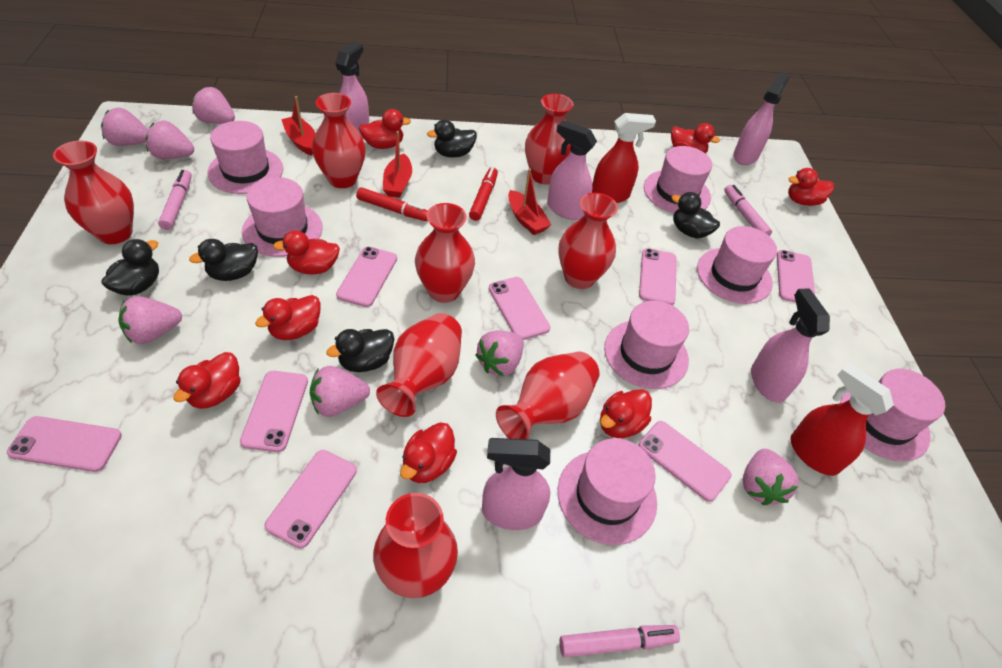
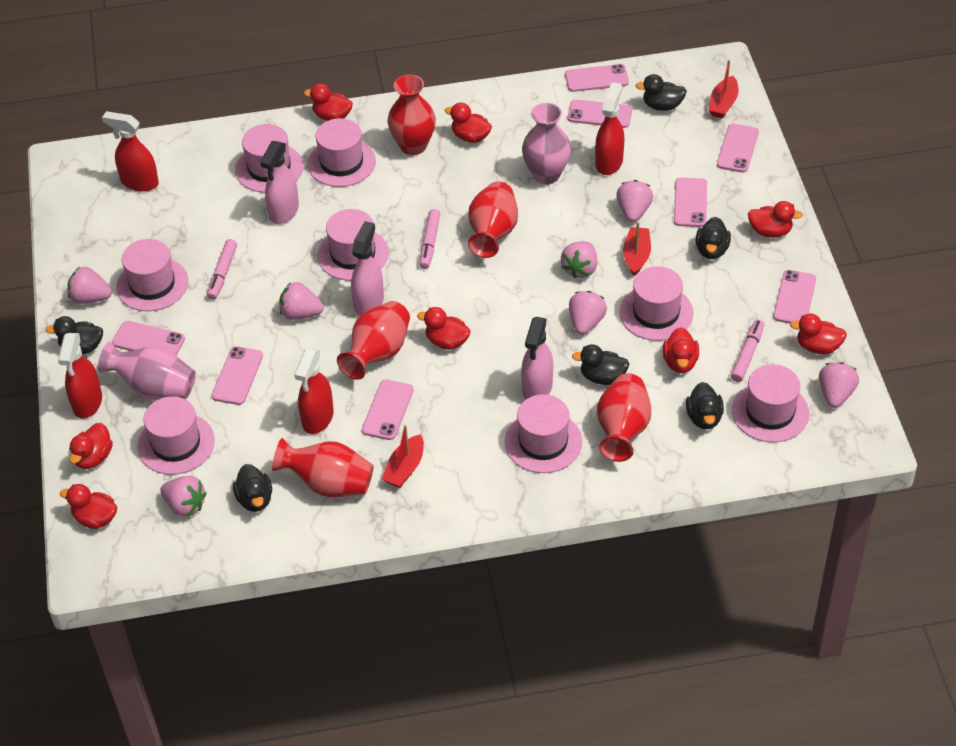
black duck: [101,239,159,296] [189,239,258,281] [326,329,394,372] [427,120,477,158] [672,192,720,238] = 5 -> [46,316,103,354] [233,464,272,512] [572,344,629,385] [636,74,687,111] [686,382,724,429] [696,217,731,259] = 6
pink hat: [207,121,283,194] [242,177,323,257] [558,438,657,545] [604,301,689,389] [644,146,712,213] [697,226,777,304] [840,369,945,461] = 7 -> [116,239,188,311] [138,396,215,475] [235,124,303,193] [308,118,376,187] [317,209,389,281] [505,394,582,473] [620,266,693,341] [732,364,809,442] = 8
pink spray bottle: [335,42,369,138] [482,438,550,530] [547,120,597,220] [733,72,790,165] [751,288,830,403] = 5 -> [260,141,299,224] [351,221,384,316] [521,317,553,399] = 3
pink vase: none = 0 -> [98,341,196,400] [522,103,571,184] = 2
red marker: [356,187,428,221] [469,167,498,221] = 2 -> none = 0
red spray bottle: [592,113,656,203] [790,363,894,476] = 2 -> [58,333,102,419] [102,111,159,192] [294,348,334,434] [595,82,624,175] = 4
red vase: [53,141,134,244] [312,93,366,188] [373,493,458,598] [376,313,462,417] [415,203,475,303] [496,352,600,439] [525,94,574,185] [558,193,618,289] = 8 -> [272,438,374,497] [337,301,410,380] [387,74,436,155] [468,181,518,258] [597,373,651,462] = 5

